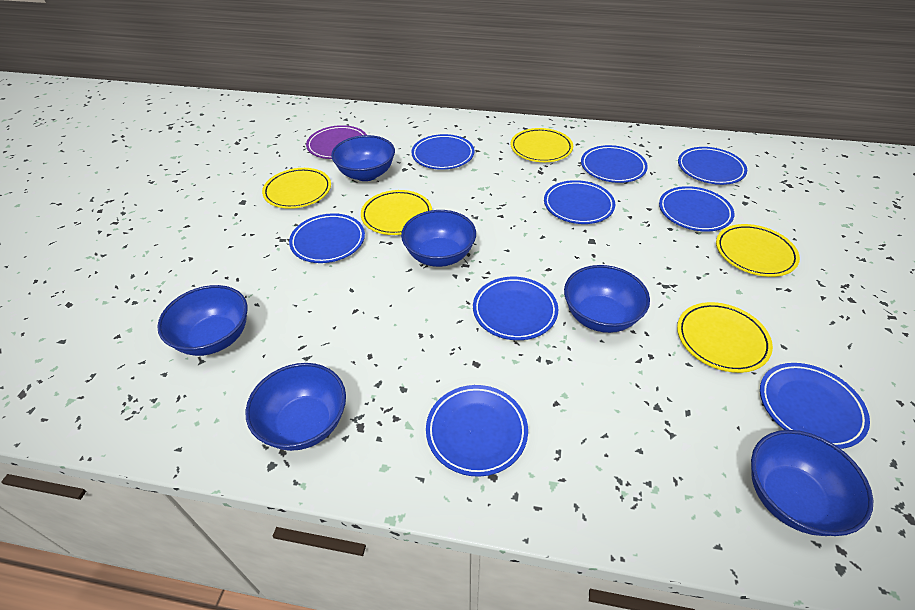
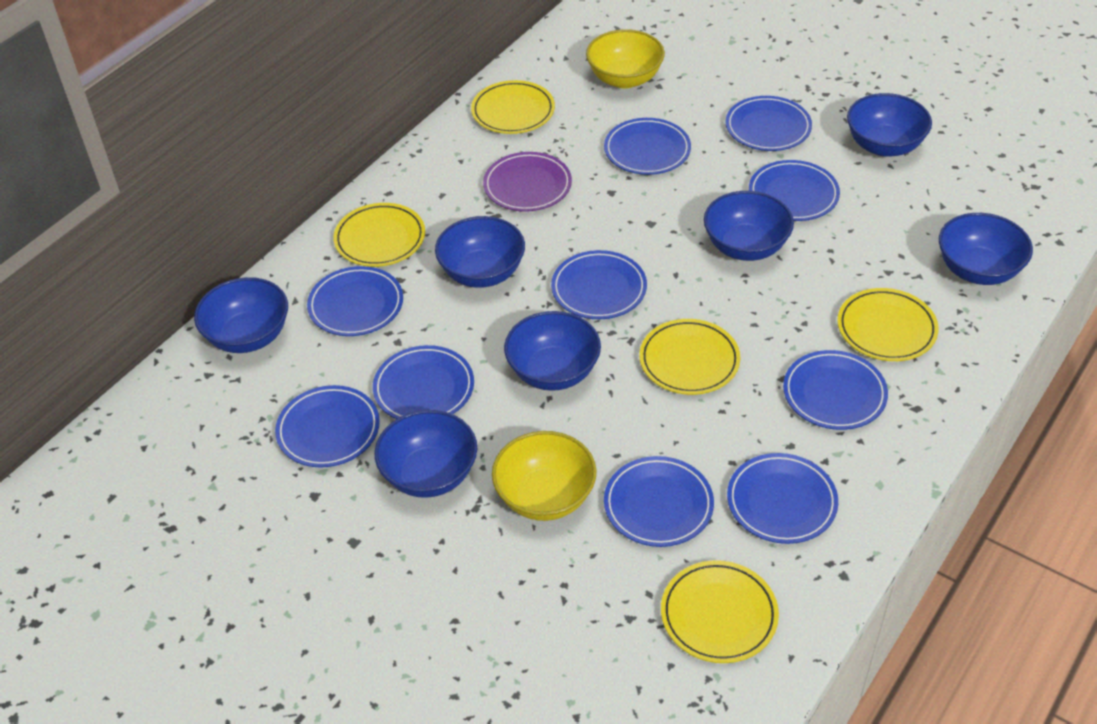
blue bowl: [157,285,248,356] [245,363,346,451] [331,135,395,181] [401,210,476,267] [564,265,650,333] [751,430,873,536] = 6 -> [194,277,288,353] [375,410,477,498] [435,216,525,288] [504,311,601,391] [704,191,794,261] [847,93,932,156] [939,213,1033,285] = 7
blue plate: [289,213,365,263] [411,134,474,170] [426,385,528,477] [473,277,558,340] [544,180,615,224] [581,145,648,183] [659,186,734,232] [678,147,747,185] [760,363,870,449] = 9 -> [275,385,380,468] [307,266,403,336] [373,345,474,419] [551,250,647,319] [604,118,691,175] [604,456,714,547] [726,96,812,151] [727,453,838,544] [749,160,840,221] [783,350,888,430] = 10
yellow bowl: none = 0 -> [492,431,597,521] [586,29,665,88] = 2

